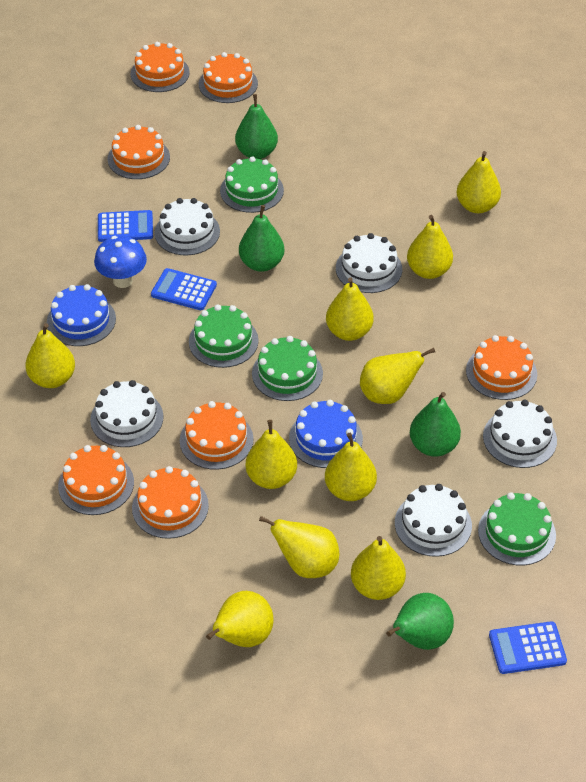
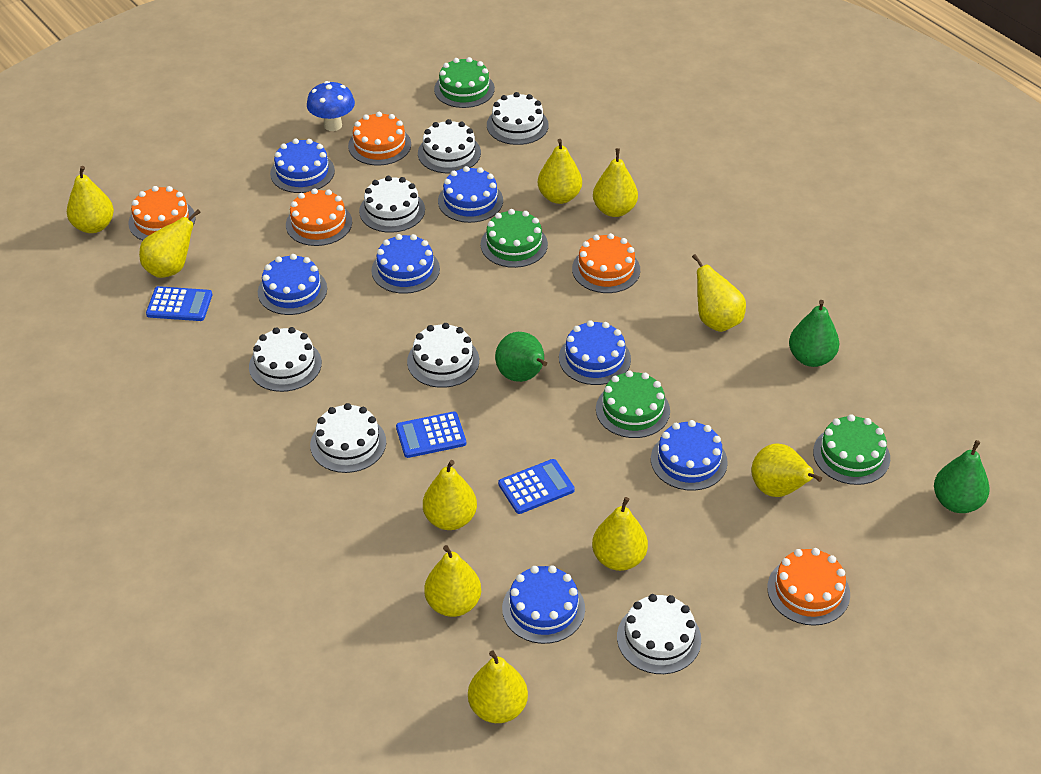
blue cake: [47,284,116,346] [289,400,363,468] = 2 -> [258,254,327,315] [270,139,335,193] [371,234,440,294] [438,166,503,223] [502,565,585,644] [559,320,631,385] [651,420,728,491] = 7
green pear: [235,94,278,159] [239,205,285,272] [386,593,454,650] [410,392,461,457] = 4 -> [495,332,547,382] [789,300,839,367] [934,440,990,513] = 3
orange cake: [58,445,134,515] [108,125,170,179] [131,42,190,92] [132,466,209,539] [180,401,254,470] [199,52,258,103] [466,335,537,400] = 7 -> [128,186,196,241] [286,188,352,246] [348,112,411,165] [572,233,640,293] [767,548,850,626] = 5
white cake: [90,380,163,447] [155,198,220,256] [336,233,402,293] [395,484,472,557] [483,400,557,468] = 5 -> [249,327,322,392] [310,403,386,473] [359,176,425,233] [407,323,479,388] [418,119,481,173] [487,92,549,145] [617,594,701,674] = 7

